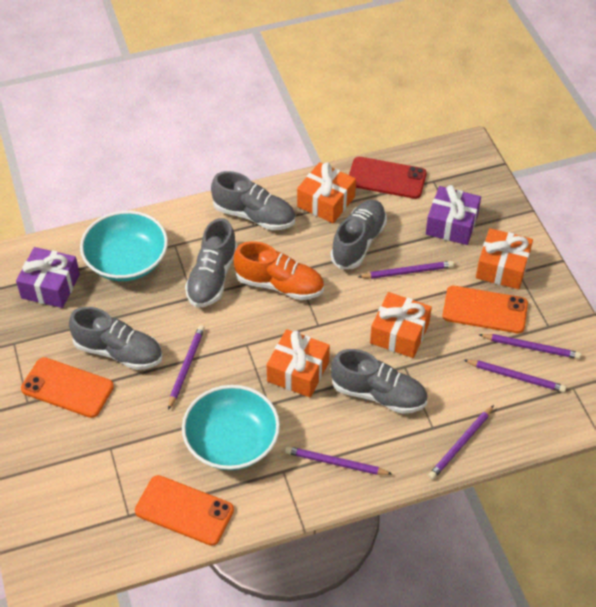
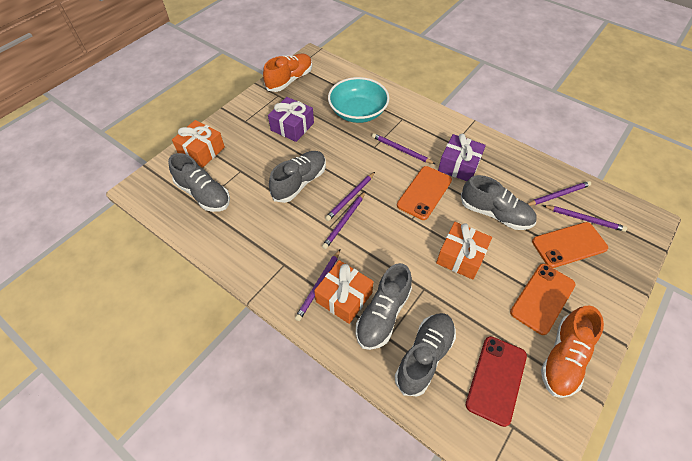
orange gift: [267,329,330,398] [297,162,356,223] [370,292,432,358] [476,228,533,289] = 4 -> [172,120,225,168] [314,260,374,324] [436,222,492,280] = 3
orange shoe: [233,241,324,300] = 1 -> [263,54,312,92] [541,305,604,398] = 2
turquoise bowl: [80,211,168,281] [182,385,280,470] = 2 -> [328,77,389,123] = 1

